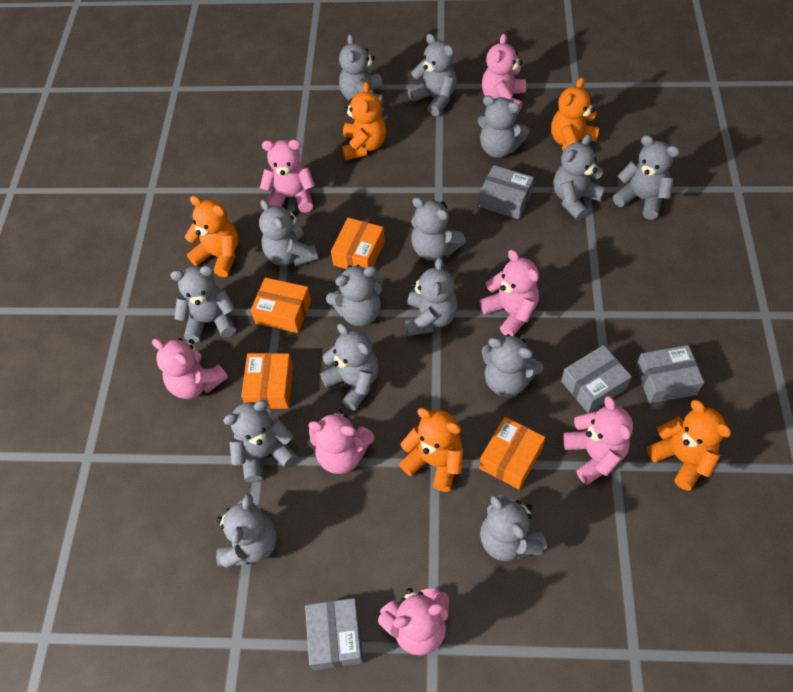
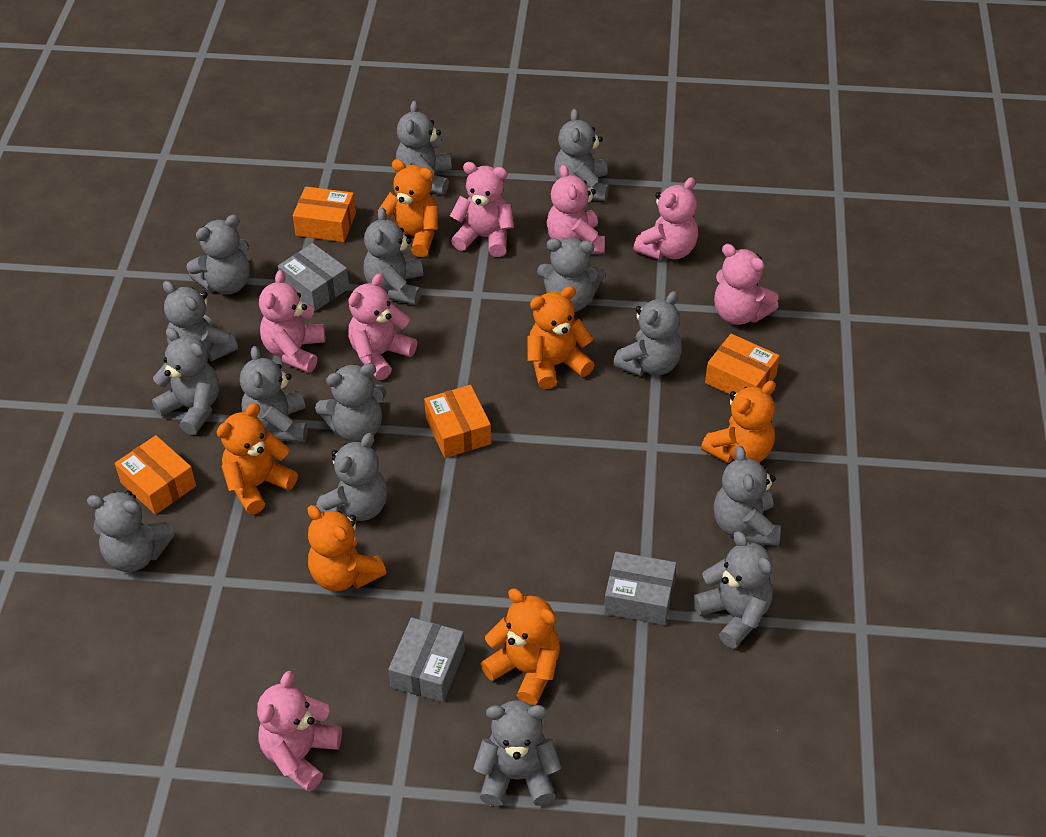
grey box: [305,598,363,670] [479,165,534,219] [561,345,632,413] [636,345,704,403] = 4 -> [278,243,349,311] [388,617,465,702] [604,551,676,625] = 3
orange teddy bear: [185,196,238,277] [342,82,386,160] [399,408,463,492] [551,77,600,151] [647,400,731,491] = 5 -> [217,403,298,514] [307,505,386,591] [378,159,438,257] [481,588,560,705] [527,286,594,389] [701,381,776,463] = 6

